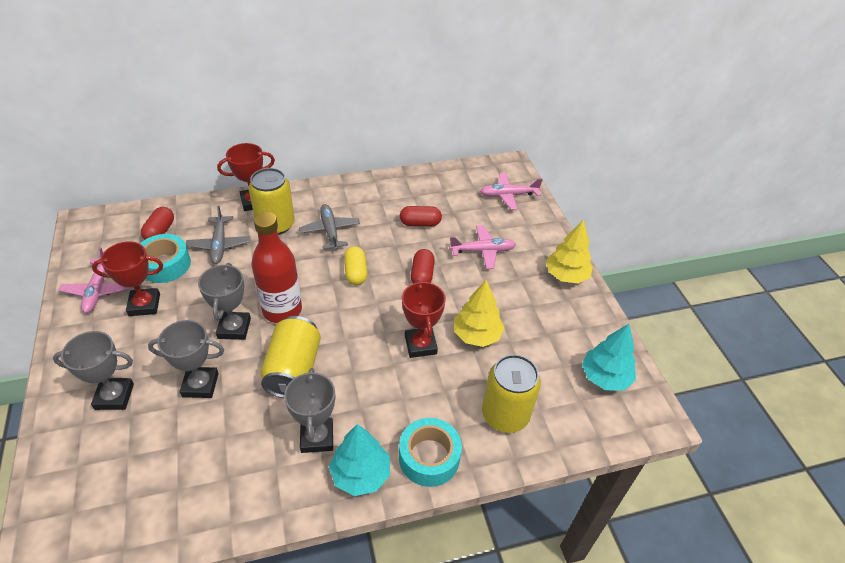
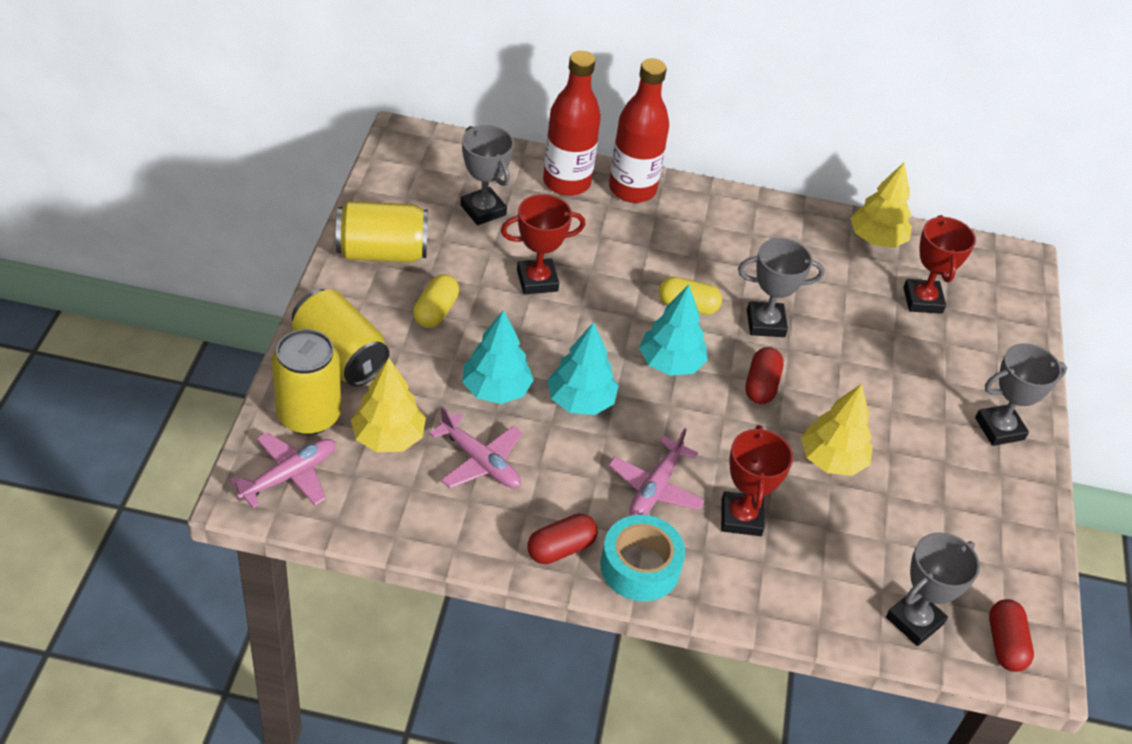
grey plane: [186,206,251,264] [299,204,360,250] = 2 -> none = 0
red bottle: [252,212,302,323] = 1 -> [543,51,601,196] [609,59,669,203] = 2
turquoise tape: [140,234,191,283] [399,418,462,487] = 2 -> [600,515,685,601] = 1
turquoise tree: [329,424,390,496] [582,324,636,391] = 2 -> [462,310,534,404] [547,322,619,415] [639,285,708,376] = 3
yellow capsule: [344,246,368,285] = 1 -> [413,274,459,328] [659,277,722,315] = 2
yellow tree: [454,280,505,347] [546,220,593,284] = 2 -> [351,358,426,452] [801,384,873,476] [850,162,912,248] = 3

